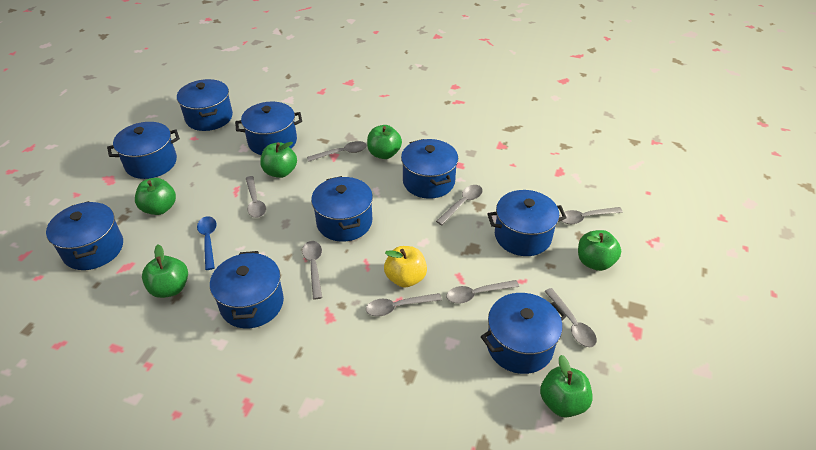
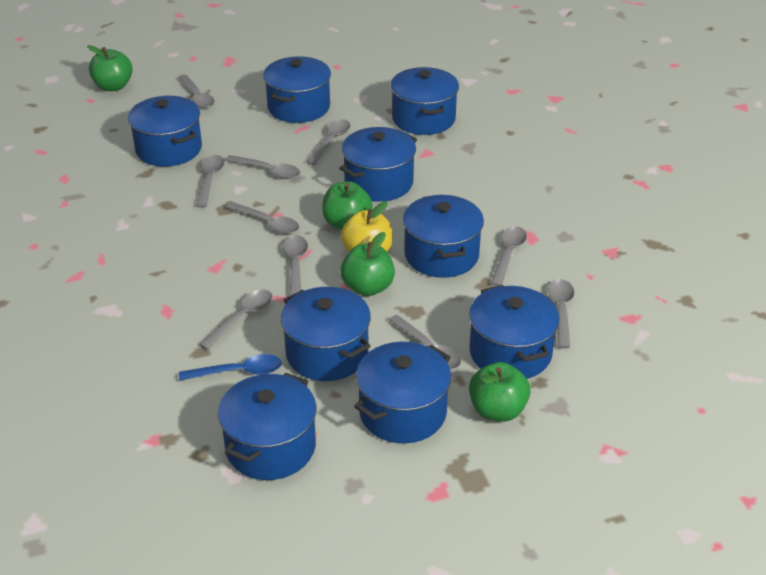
green apple: [135,178,176,215] [142,244,188,298] [260,142,297,178] [367,125,402,159] [540,355,593,418] [578,230,621,271] = 6 -> [87,45,133,91] [322,181,373,230] [340,232,395,296] [469,362,531,422] = 4
grey spoon: [246,176,266,218] [302,241,322,299] [307,141,367,162] [366,293,442,317] [436,185,483,225] [446,280,519,304] [544,288,597,347] [559,207,623,224] = 8 -> [178,74,214,108] [196,155,224,208] [199,289,272,350] [225,155,300,179] [226,202,299,234] [283,235,308,296] [306,119,350,165] [389,315,461,370] [490,226,527,286] [548,279,574,349] = 10

